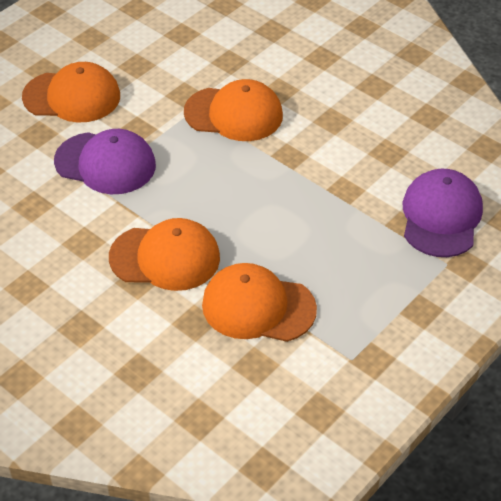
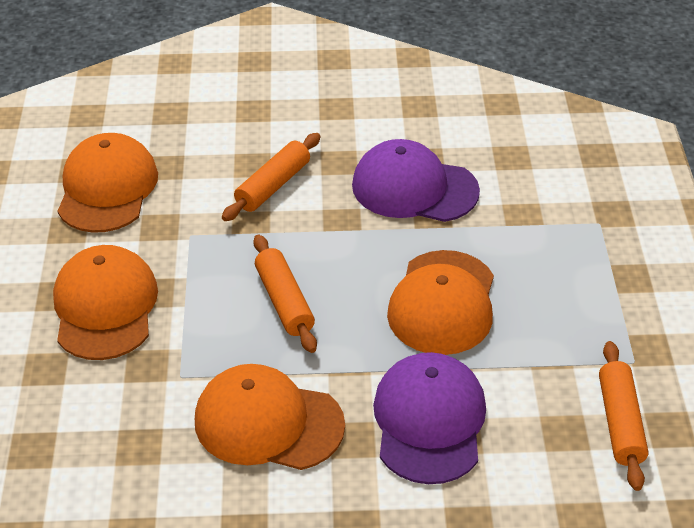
orange rolling pin: none = 0 -> [222,133,321,221] [253,234,317,353] [599,341,649,491] = 3

